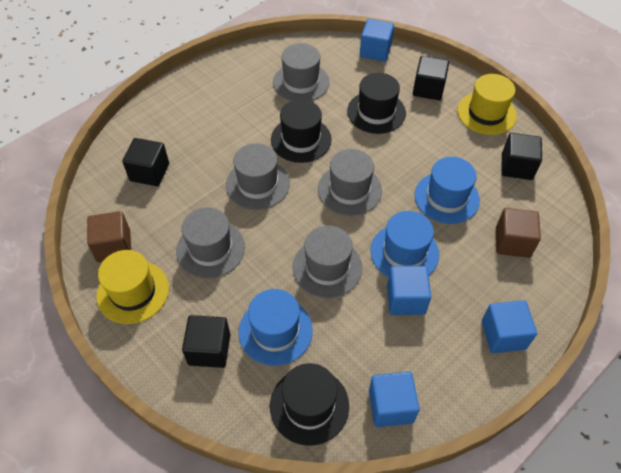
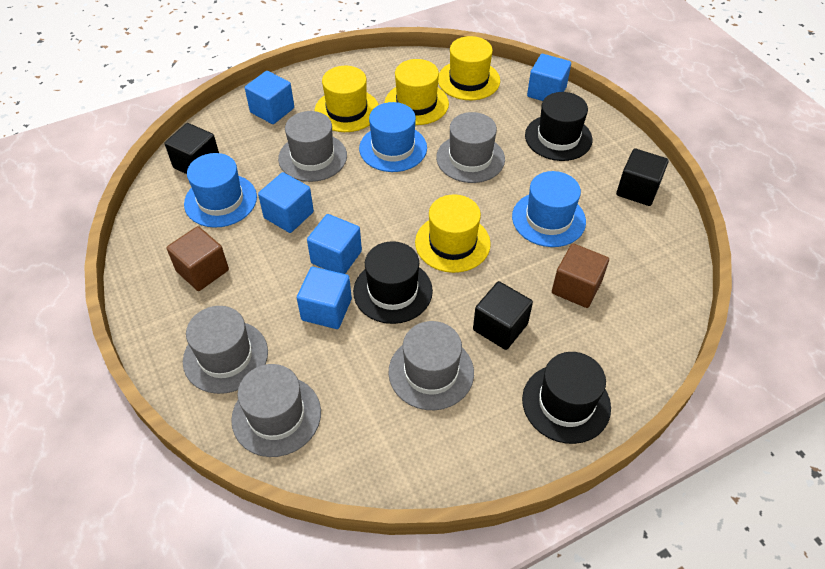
black cube: [122,138,169,186] [182,315,230,368] [413,56,449,100] [501,133,542,180] = 4 -> [165,123,219,174] [473,281,533,350] [616,148,669,206] = 3
blue cube: [360,19,394,62] [369,372,420,427] [387,266,431,315] [482,300,537,353] = 4 -> [245,71,294,124] [258,172,314,233] [297,267,352,329] [307,214,362,274] [527,54,571,101] = 5
yellow hat: [96,250,169,324] [457,74,517,135] = 2 -> [314,66,379,132] [385,59,449,125] [415,194,491,273] [438,36,500,100] = 4

